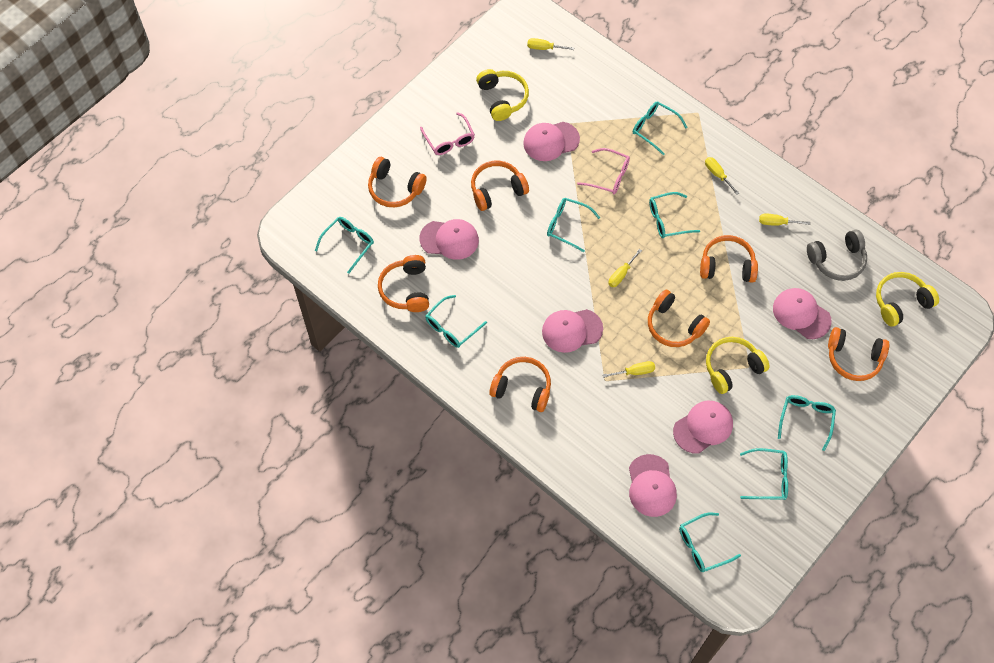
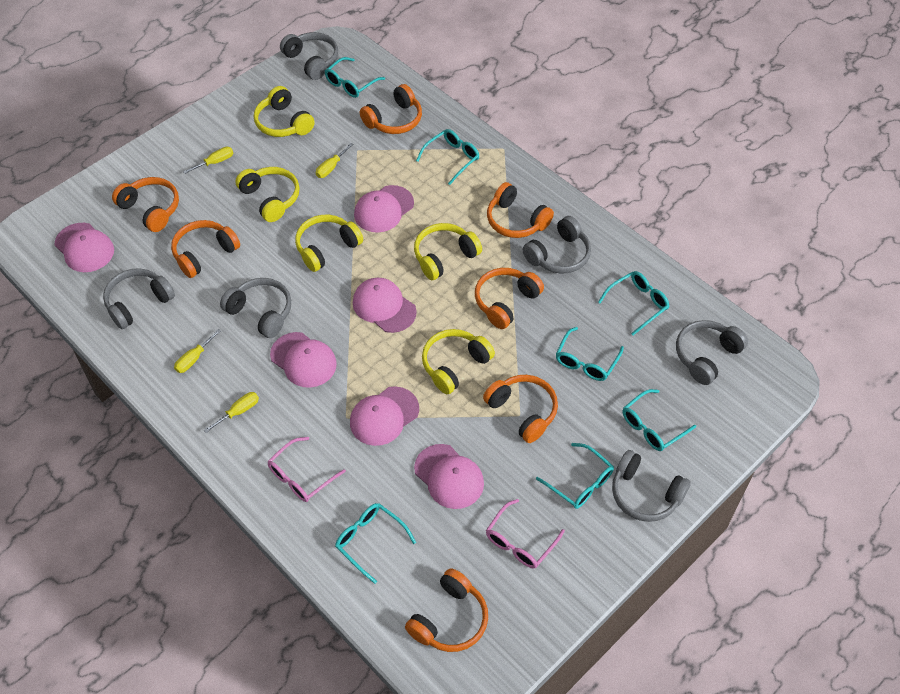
grey headphones: [807,229,867,281] = 1 -> [103,268,175,329] [220,278,291,338] [280,32,338,80] [523,216,591,274] [612,450,691,522] [676,320,748,385] = 6
turquoise glasses: [315,217,374,274] [425,295,487,348] [547,198,600,252] [633,102,687,156] [649,192,700,238] [679,513,741,572] [740,448,788,500] [778,395,836,451] = 8 -> [325,57,385,98] [335,503,416,584] [416,129,479,185] [536,443,614,509] [556,327,624,381] [598,271,670,335] [623,389,696,451] = 7
yellow headphones: [476,69,529,121] [706,337,770,394] [876,272,939,327] = 3 -> [236,167,300,222] [254,86,315,137] [295,214,363,272] [414,223,482,280] [422,329,495,394] = 5
yellow screwdriver: [527,38,574,50] [603,361,655,378] [608,249,642,287] [705,157,739,195] [759,213,810,226] = 5 -> [174,329,221,373] [183,147,233,174] [204,392,259,433] [316,143,354,178] = 4

